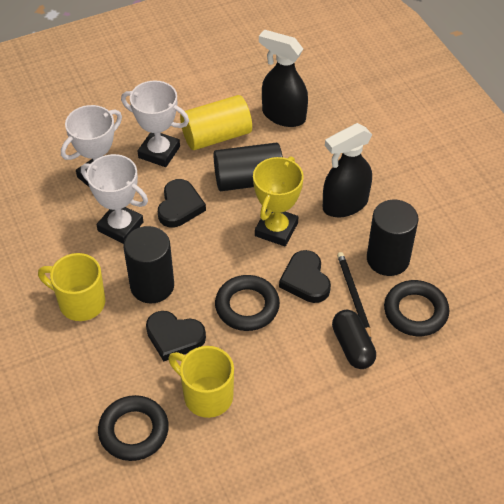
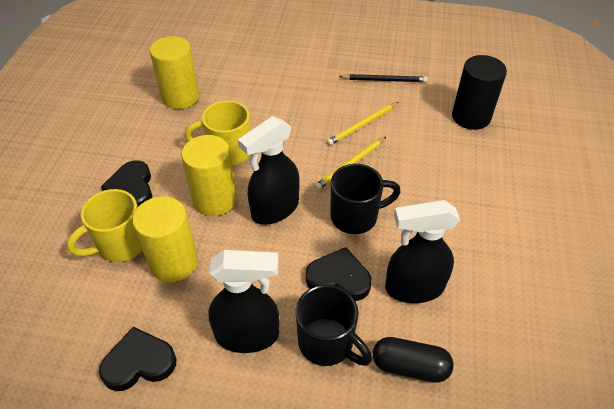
black cylinder: [124,226,174,303] [214,143,283,191] [367,200,419,276] = 3 -> [452,55,507,130] = 1
black mug: none = 0 -> [296,284,372,366] [331,164,401,234] = 2
black ring: [98,395,169,461] [215,275,280,331] [384,280,449,336] = 3 -> none = 0
black spray bottle: [259,30,308,127] [323,123,372,217] = 2 -> [208,250,279,353] [238,116,300,225] [385,200,460,303] = 3
white trophy: [61,105,122,187] [81,154,148,244] [121,80,189,167] = 3 -> none = 0
yellow cylinder: [180,95,252,150] = 1 -> [133,196,198,282] [150,36,199,109] [181,135,237,216] = 3
yellow pencil: none = 0 -> [315,137,386,190] [327,102,398,145] = 2
yellow trophy: [253,156,304,246] = 1 -> none = 0

